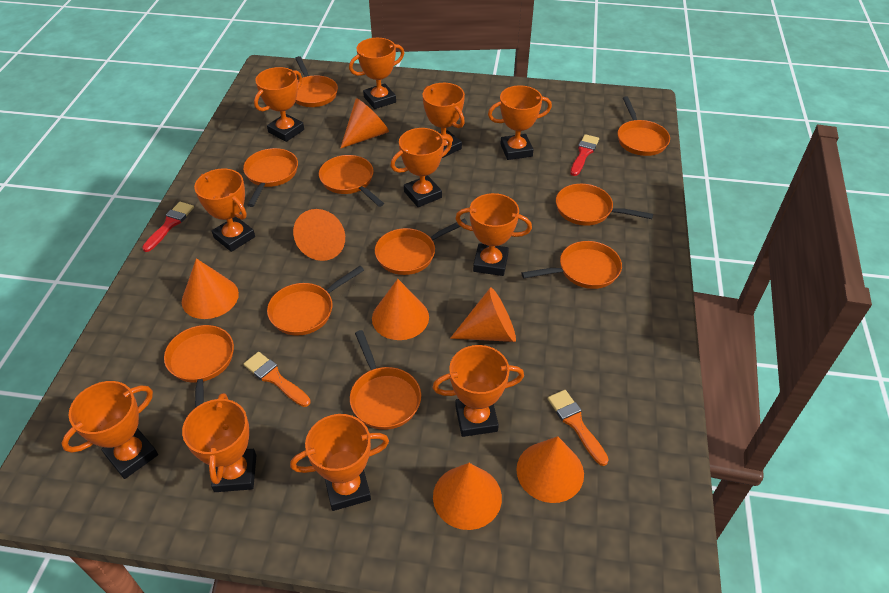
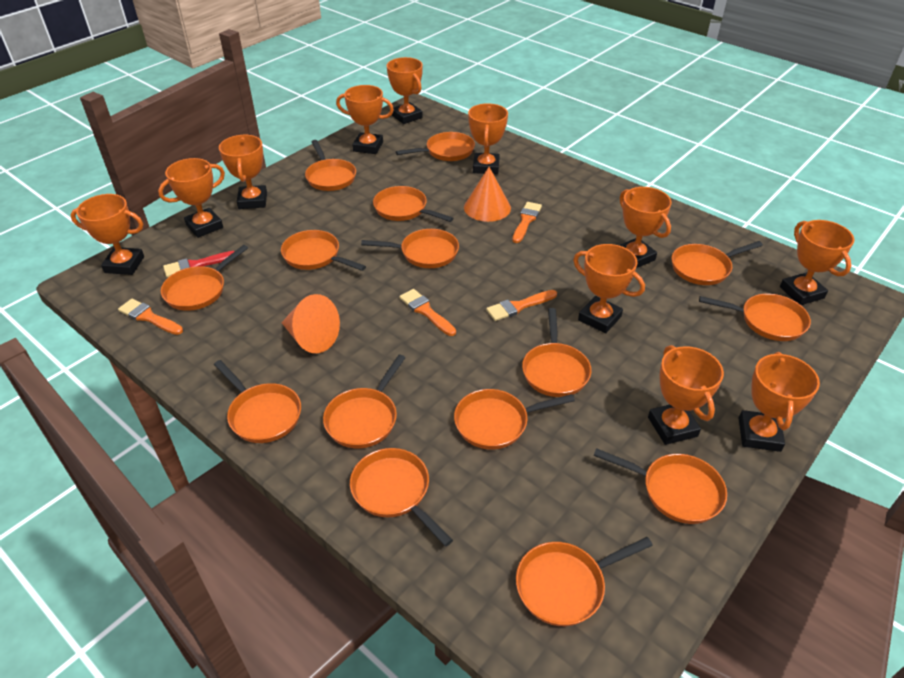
orange brush: [243,352,311,407] [548,390,609,466] = 2 -> [118,299,183,335] [399,289,456,336] [486,290,557,321] [512,202,542,243] = 4
orange cone: [182,258,239,319] [293,209,345,261] [340,98,389,149] [372,279,429,340] [433,463,502,530] [450,288,516,342] [516,436,584,503] = 7 -> [282,294,340,353] [464,167,511,222] = 2
orange pan: [164,325,234,408] [243,148,298,207] [267,266,364,336] [295,56,338,107] [319,155,384,207] [350,330,421,430] [375,219,467,275] [521,241,622,289] [556,184,653,226] [617,96,670,156] = 10 -> [161,245,248,311] [214,360,301,443] [281,230,366,271] [305,140,356,191] [323,354,405,448] [350,448,453,547] [361,229,459,268] [373,186,454,222] [396,132,475,161] [454,389,575,449] [516,537,653,626] [522,308,591,397] [593,448,727,524] [672,241,763,285] [699,294,811,341] = 15
red brush: [142,202,194,252] [570,134,599,176] = 2 -> [163,251,237,278] = 1

